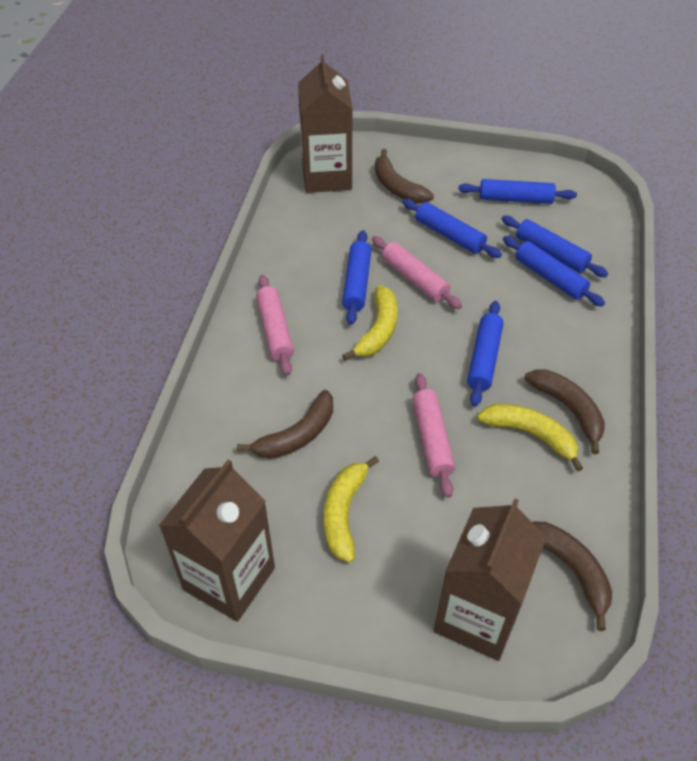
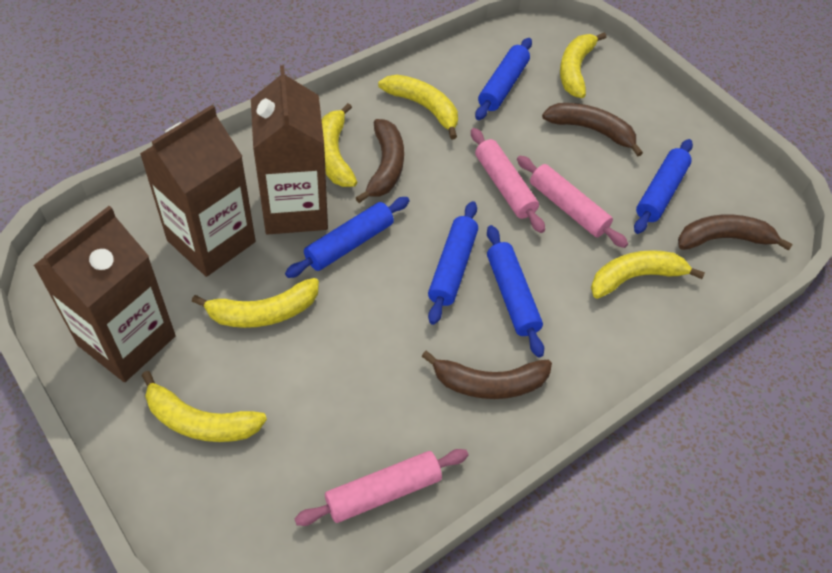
blue rolling pin: [342,230,371,325] [402,199,502,258] [458,179,577,204] [467,301,504,407] [502,216,608,277] [503,236,605,307] = 6 -> [285,197,410,278] [428,201,478,325] [475,38,532,120] [487,225,544,357] [634,139,693,234] = 5
yellow banana: [323,456,379,563] [342,285,398,360] [477,404,583,472] = 3 -> [141,371,267,442] [192,278,319,328] [322,103,357,187] [378,75,458,139] [560,33,606,98] [591,250,705,299] = 6

